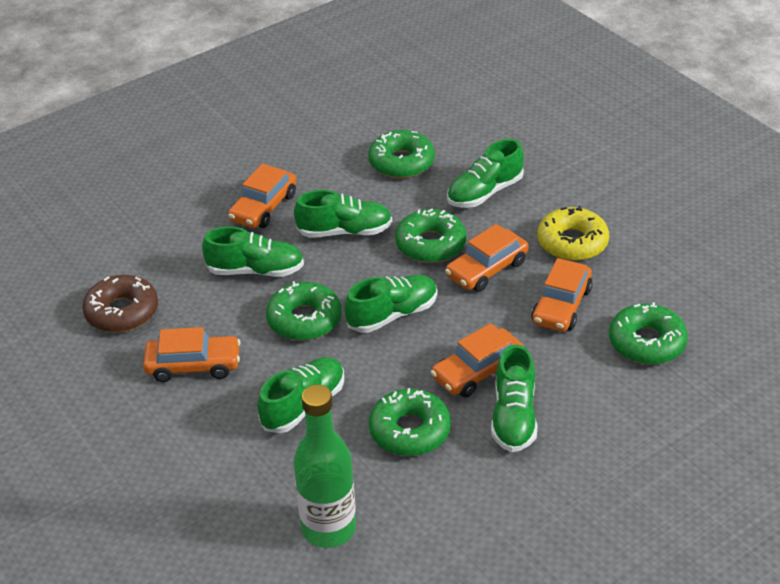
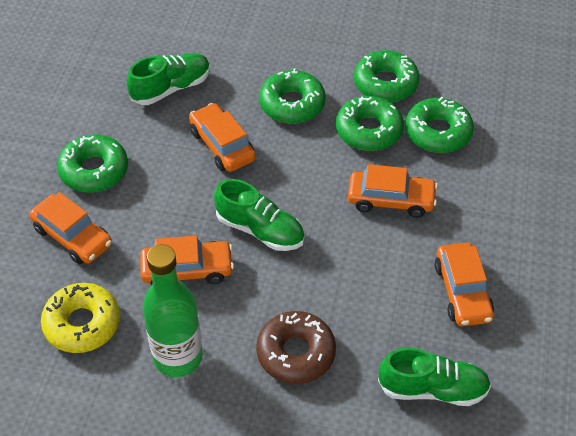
green shoe: [202,226,304,277] [257,357,344,433] [294,190,392,238] [345,275,437,333] [447,139,524,208] [491,344,537,452] = 6 -> [127,53,210,105] [214,179,305,251] [378,348,491,406] = 3

